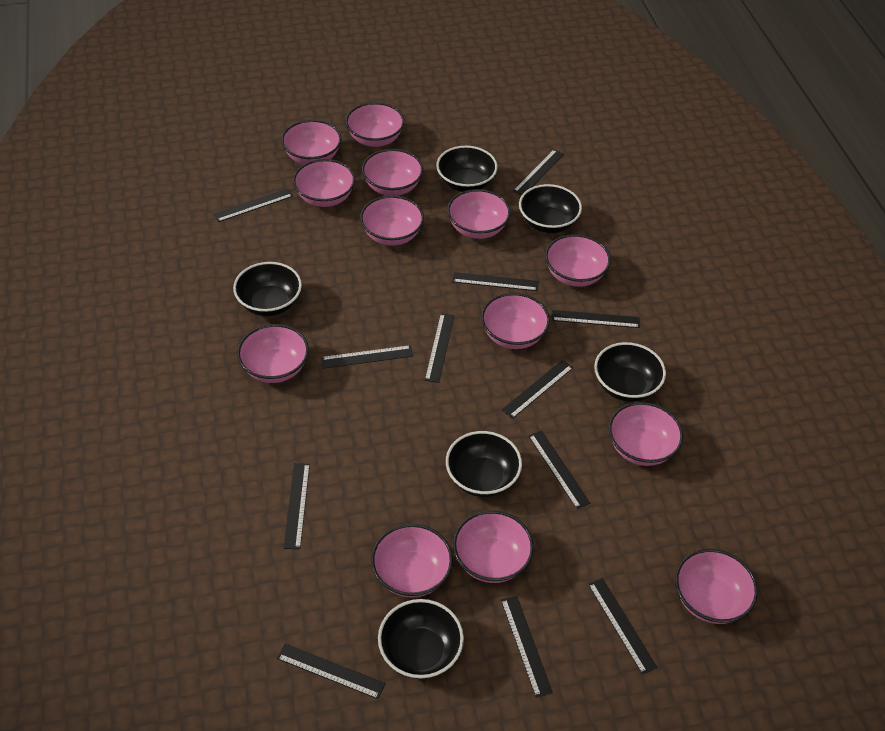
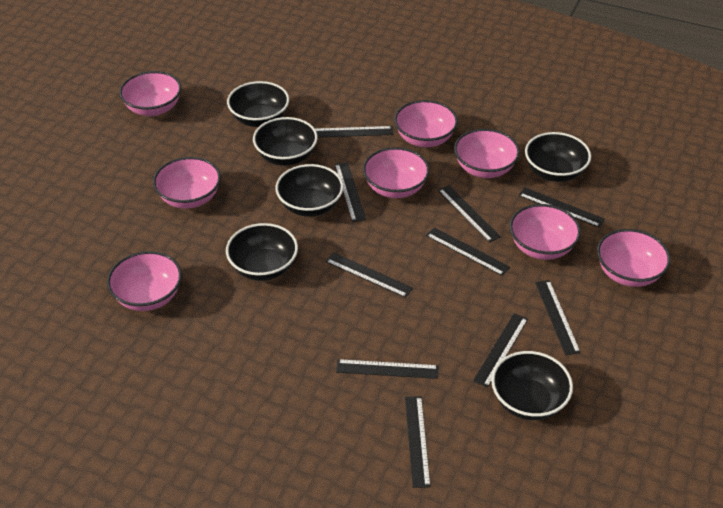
black ruler: [213,188,293,222] [277,644,386,699] [284,463,310,549] [321,345,413,369] [425,313,454,383] [452,272,539,291] [501,596,553,698] [502,360,573,419] [513,150,564,195] [528,430,590,509] [552,310,640,328] [588,578,658,675] = 12 -> [315,126,393,137] [326,252,413,298] [335,162,366,222] [336,359,438,379] [405,396,431,488] [426,227,510,276] [438,185,501,243] [473,313,528,388] [518,187,605,227] [535,280,581,355] = 10
pink bowl: [237,324,309,383] [281,120,342,164] [293,159,355,207] [345,102,405,147] [360,195,424,246] [362,149,423,196] [371,524,453,598] [447,189,511,239] [453,511,534,583] [481,293,550,349] [545,234,611,287] [609,402,683,466] [675,549,758,624] = 13 -> [107,251,182,311] [119,71,181,116] [153,157,221,209] [363,147,430,198] [394,100,458,147] [454,129,520,178] [509,204,581,260] [597,229,671,287] = 8

